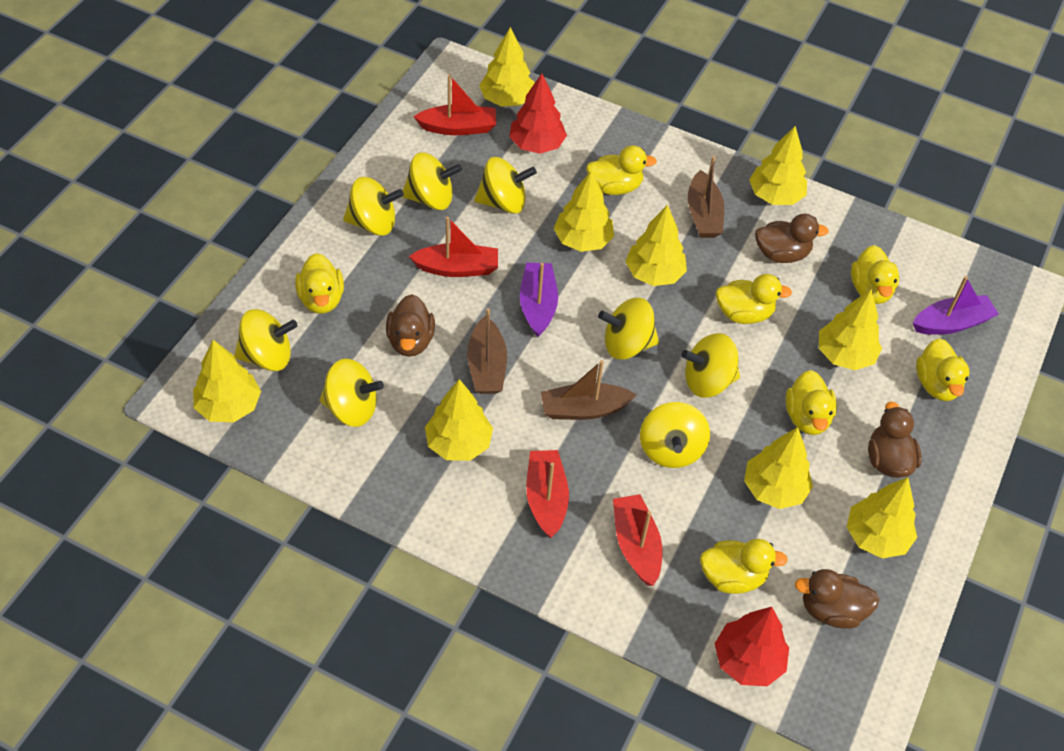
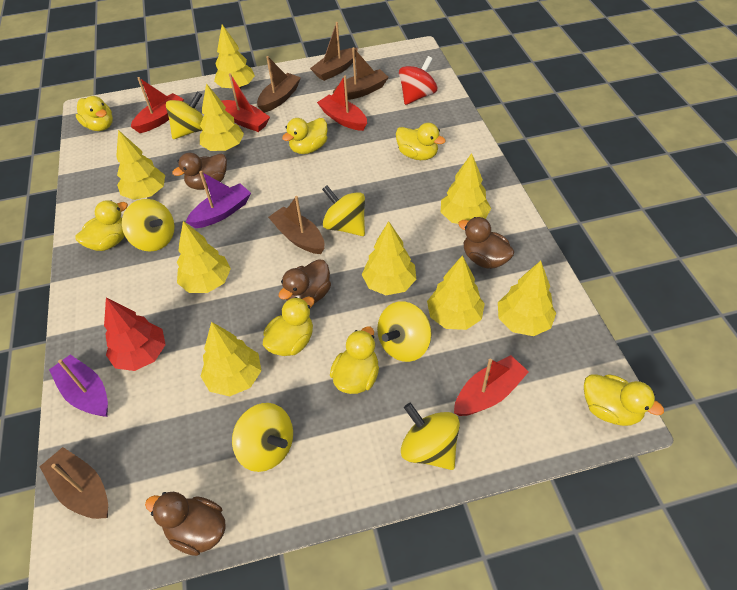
brown boat: [467,308,507,394] [541,360,637,420] [688,156,724,238] = 3 -> [40,447,108,519] [257,56,301,113] [268,196,324,254] [310,22,358,81] [333,47,389,100] = 5
red spinning top: none = 0 -> [399,56,437,105] = 1
red tree: [509,73,567,154] [715,607,789,686] = 2 -> [104,298,166,371] = 1
yellow spinning top: [234,309,298,371] [320,359,384,427] [343,177,404,236] [402,152,462,210] [474,157,537,214] [598,298,659,360] [640,402,710,468] [681,333,740,398] = 8 -> [122,199,174,252] [166,91,203,139] [232,403,293,472] [322,185,365,236] [377,301,431,362] [401,403,460,470] = 6

